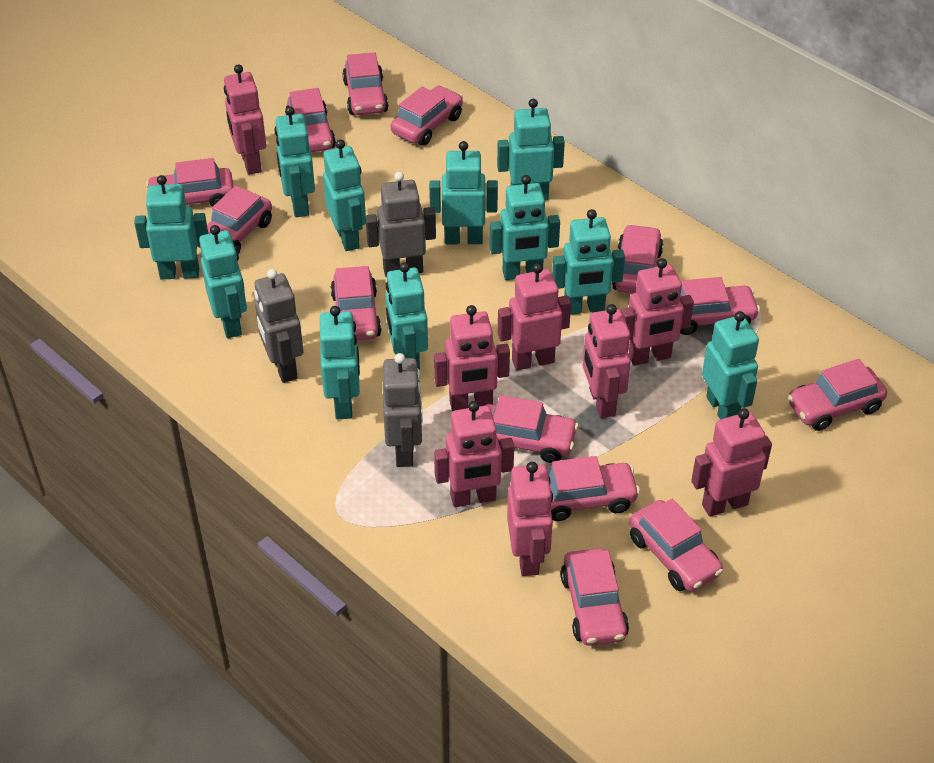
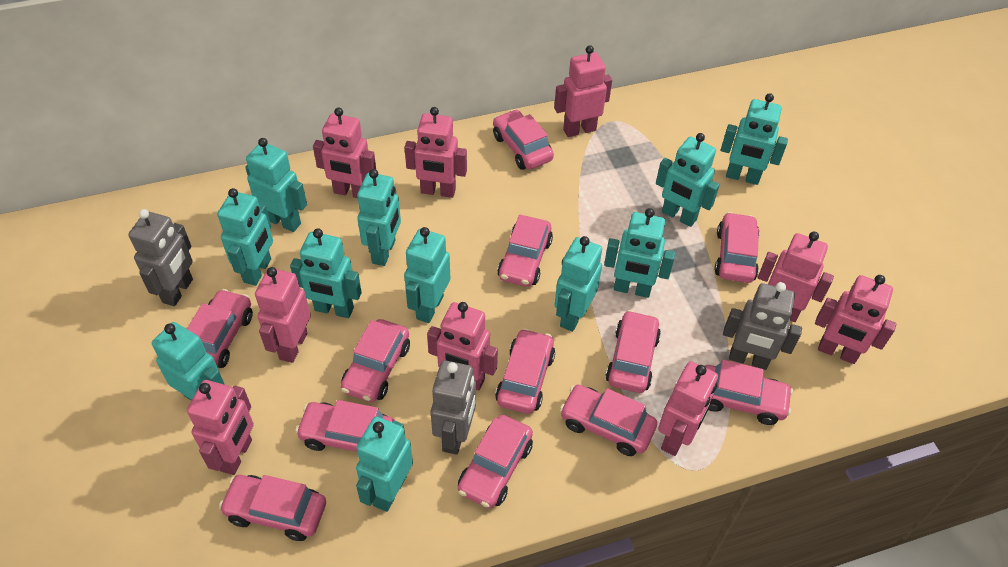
pink car: [146,158,234,207] [197,186,272,254] [286,88,336,152] [330,266,382,340] [342,52,389,115] [391,85,463,146] [486,395,578,463] [548,456,640,521] [561,548,629,646] [612,224,663,294] [629,499,723,592] [680,277,760,335] [787,359,887,431] = 13 -> [187,289,253,368] [219,475,326,541] [295,400,394,452] [341,319,410,402] [458,415,533,508] [493,109,554,170] [495,328,555,414] [497,215,553,287] [560,385,657,456] [605,310,661,393] [705,360,793,425] [715,212,760,283] = 12
pink robot: [224,64,266,175] [434,305,510,411] [434,401,514,507] [498,263,571,370] [507,462,553,576] [583,304,631,418] [621,258,694,366] [691,408,772,517] = 8 -> [187,380,254,475] [255,267,311,363] [313,108,376,198] [404,107,467,198] [427,302,498,390] [554,45,612,137] [658,361,718,456] [758,232,834,322] [815,275,896,364] = 9

